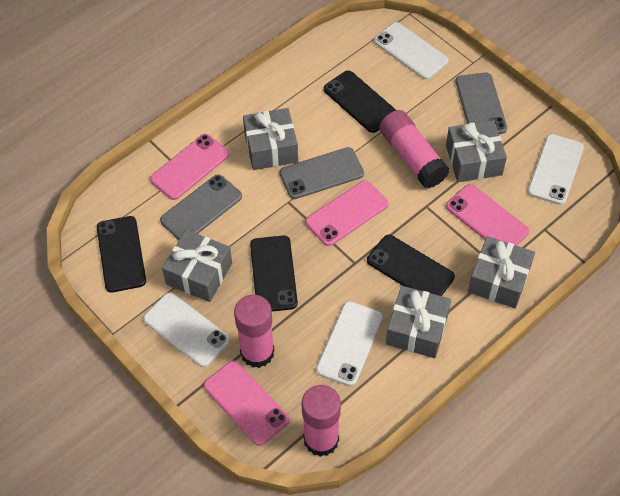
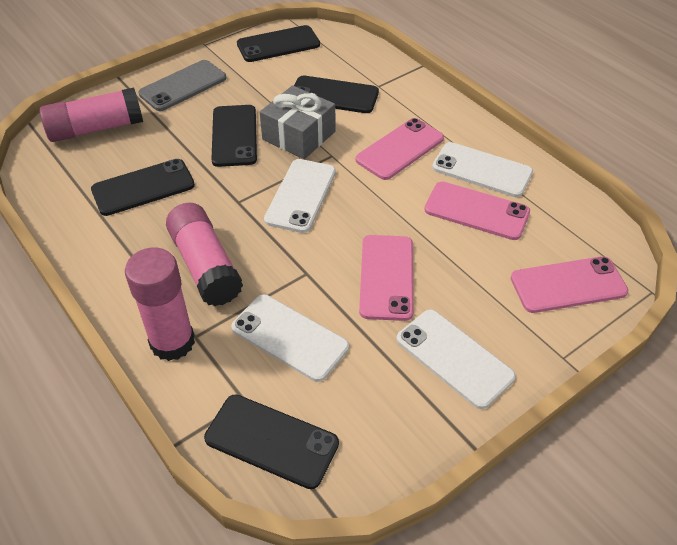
black phone: [97,216,146,293] [250,236,298,311] [324,70,396,133] [367,235,455,296] = 4 -> [91,159,195,216] [204,394,339,489] [211,105,257,167] [237,25,320,62] [294,75,379,113] = 5
grey gift: [162,230,232,302] [243,108,298,170] [386,286,451,358] [446,120,507,182] [468,236,535,309] = 5 -> [260,85,335,159] = 1
grey phone: [160,174,242,240] [279,147,364,199] [456,73,507,134] = 3 -> [138,60,227,111] = 1

